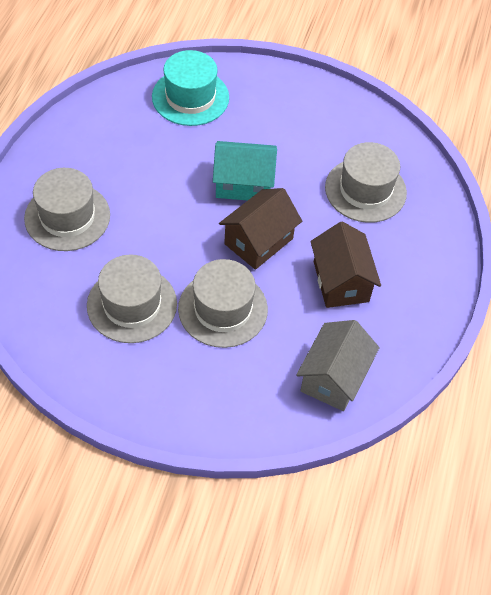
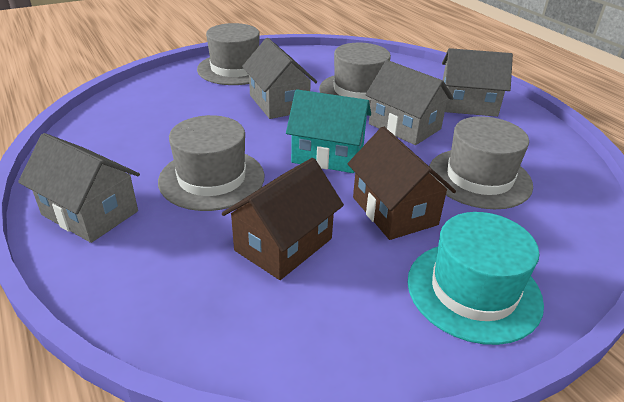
grey house: [296,320,380,411] = 1 -> [18,133,140,243] [242,38,317,119] [365,60,454,145] [442,48,513,117] = 4

